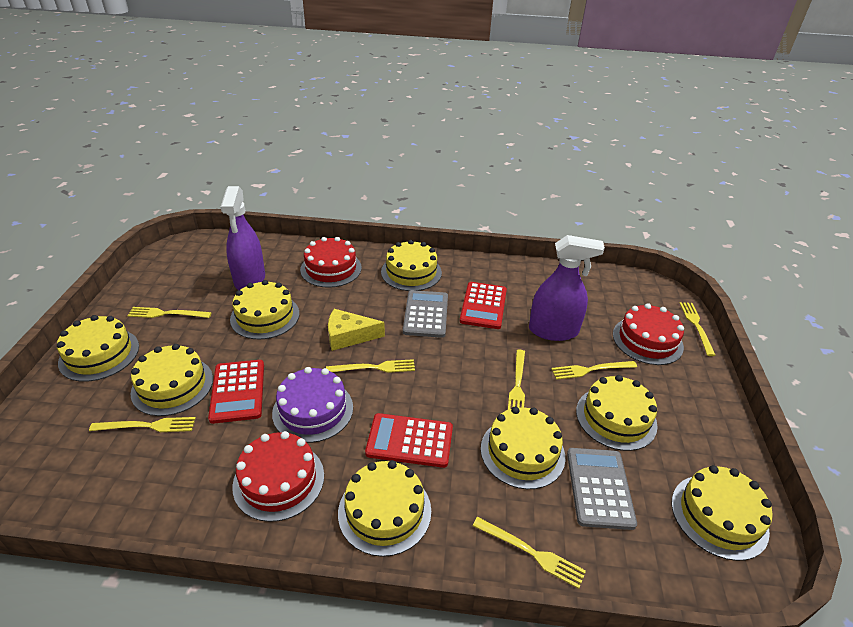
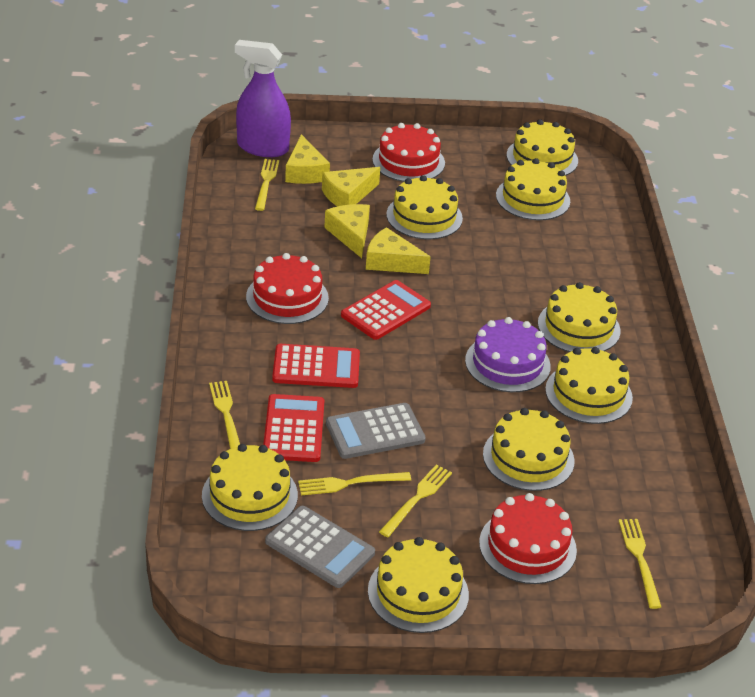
purple spray bottle: [221,186,265,290] [529,235,605,341] = 2 -> [235,40,291,157] = 1
yellow cheese: [328,309,385,351] = 1 -> [285,134,330,184] [322,167,380,207] [324,204,370,258] [366,227,431,274] = 4
yellow fork: [89,417,196,432] [127,307,212,318] [326,359,415,373] [473,517,586,589] [508,350,525,410] [551,361,637,380] [680,302,716,356] = 7 -> [209,381,240,449] [255,159,279,211] [298,472,411,496] [379,465,452,537] [619,519,661,609] = 5

